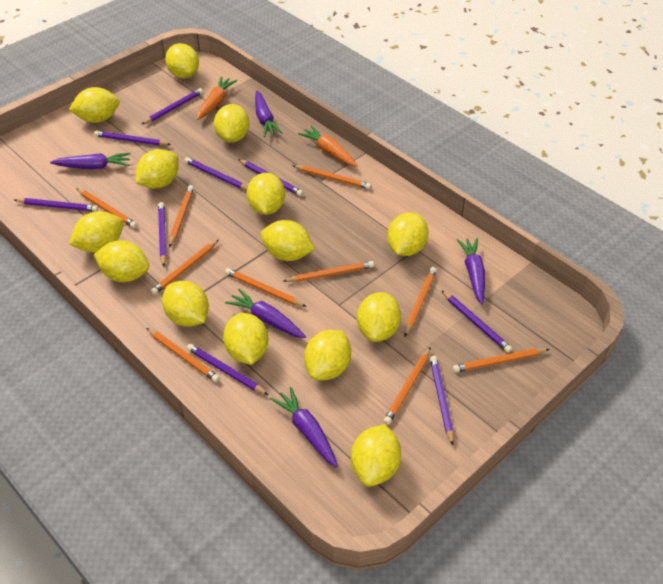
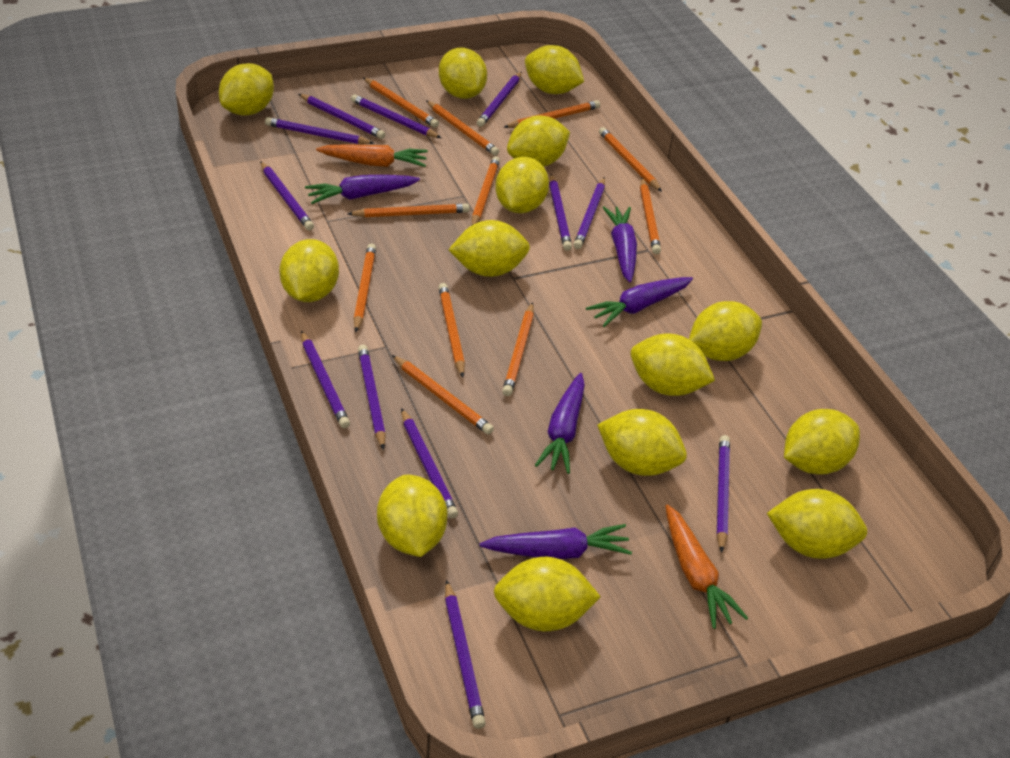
orange pencil: [76,188,137,228] [147,328,220,382] [151,240,219,295] [169,185,194,247] [225,268,306,307] [283,261,374,282] [292,165,371,189] [383,347,431,425] [405,267,437,336] [453,348,549,373] = 10 -> [347,204,470,217] [353,244,376,332] [363,78,439,128] [392,355,494,435] [426,100,499,156] [438,283,465,377] [472,156,500,225] [502,302,534,396] [504,100,600,128] [599,127,662,192] [640,178,661,254] = 11
purple pencil: [15,198,98,212] [94,131,171,146] [141,88,203,125] [158,202,166,267] [184,157,248,190] [187,344,268,395] [238,159,303,196] [430,356,454,446] [441,290,512,353] = 9 -> [260,161,314,230] [265,117,374,144] [299,94,385,139] [301,331,350,428] [351,94,441,138] [358,345,386,450] [401,408,458,519] [445,580,486,729] [477,71,522,127] [549,174,572,251] [573,177,605,249] [717,435,730,553] = 12

